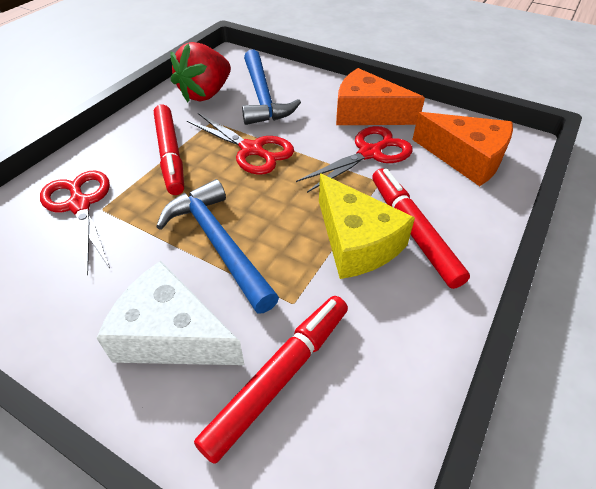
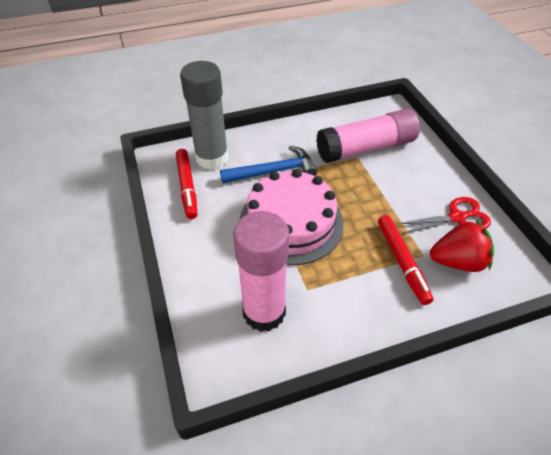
blue hammer: [156,179,279,314] [242,49,301,125] = 2 -> [220,146,317,183] = 1
grey glue stick: none = 0 -> [180,61,228,170] = 1
orange cheese: [336,68,425,125] [412,112,513,186] = 2 -> none = 0
pink cake: none = 0 -> [239,169,344,265] = 1
pink glue stick: none = 0 -> [233,211,290,332] [316,109,420,163] = 2
red marker: [154,104,184,195] [194,296,348,464] [372,168,470,289] = 3 -> [176,149,198,219] [378,215,433,305] = 2
red scissors: [40,171,110,275] [187,113,294,175] [296,126,413,193] = 3 -> [397,197,491,234] = 1
white cheese: [96,261,244,365] = 1 -> none = 0
yellow cheese: [319,174,415,279] = 1 -> none = 0

